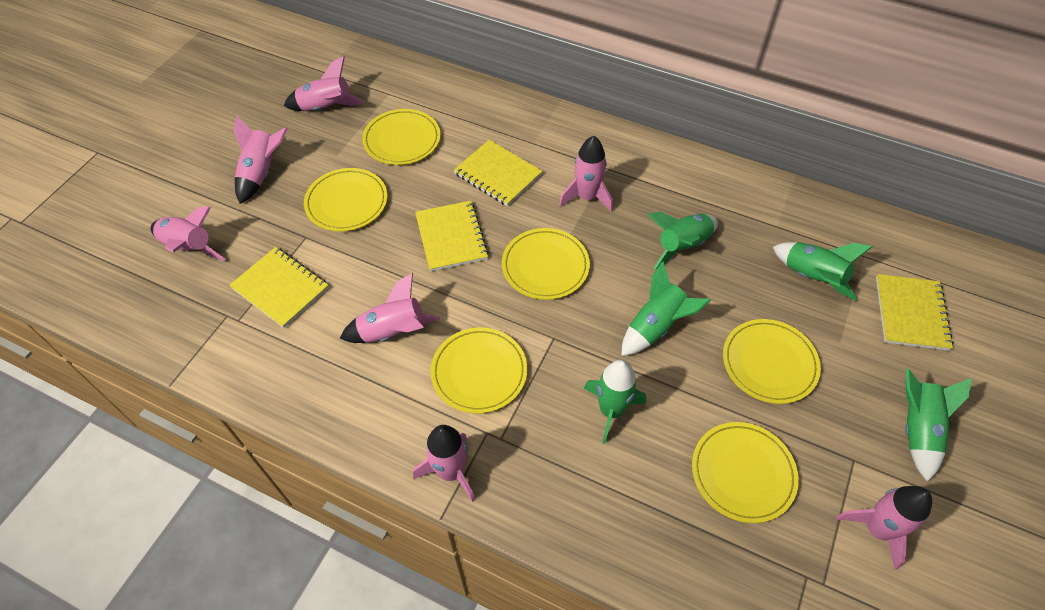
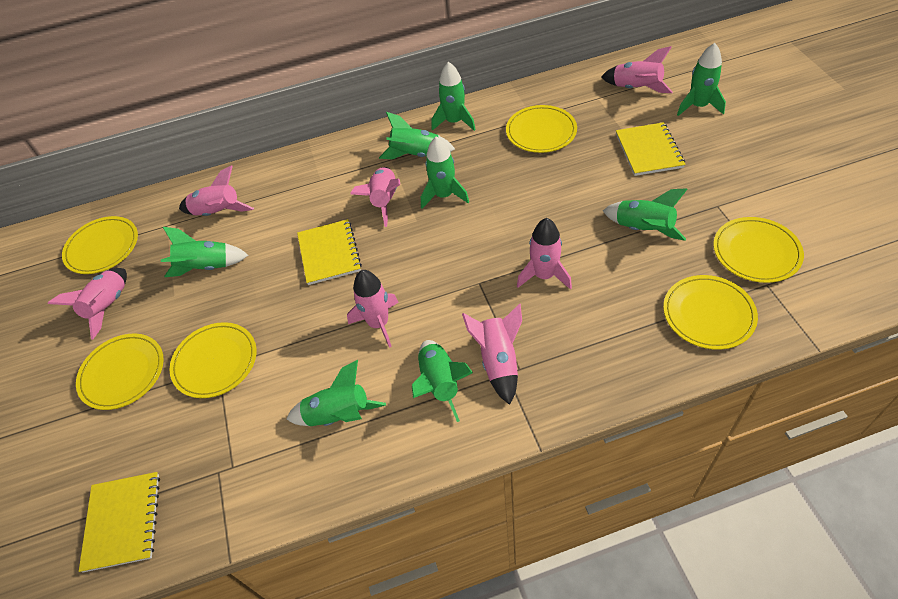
green rocket: [584,360,646,444] [621,261,711,356] [647,212,718,270] [773,242,872,301] [905,369,972,482] = 5 -> [161,227,248,277] [286,360,386,426] [379,112,455,159] [412,340,473,422] [421,137,469,209] [431,62,476,131] [603,188,687,241] [677,43,726,116] = 8
yellow notebook: [229,247,329,328] [415,201,489,272] [454,140,542,206] [876,274,954,351] = 4 -> [79,472,160,573] [297,219,362,285] [616,122,686,176] = 3

